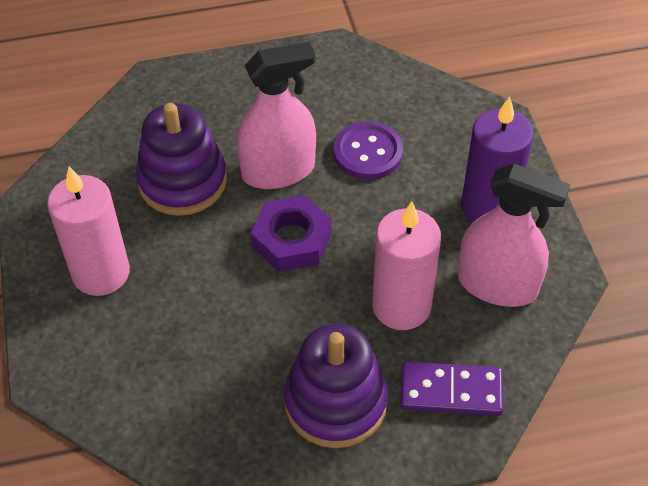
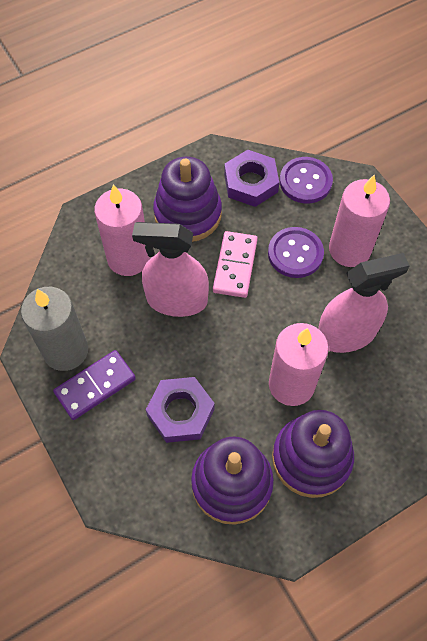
grey candle: none = 0 -> [21,287,88,371] = 1
pink candle: [47,166,130,296] [372,201,441,330] = 2 -> [94,184,150,276] [269,323,329,406] [329,175,390,267] = 3
pink domino: none = 0 -> [213,231,258,298] = 1
purple button: [334,121,403,180] = 1 -> [268,227,324,278] [280,157,333,203] = 2
purple candle: [461,97,533,223] = 1 -> none = 0
purple nut: [251,195,331,272] = 1 -> [146,377,215,443] [224,150,279,207] = 2
purple stacking toy: [136,103,227,216] [284,324,388,448] = 2 -> [153,157,222,242] [191,437,274,525] [272,410,354,498] = 3

